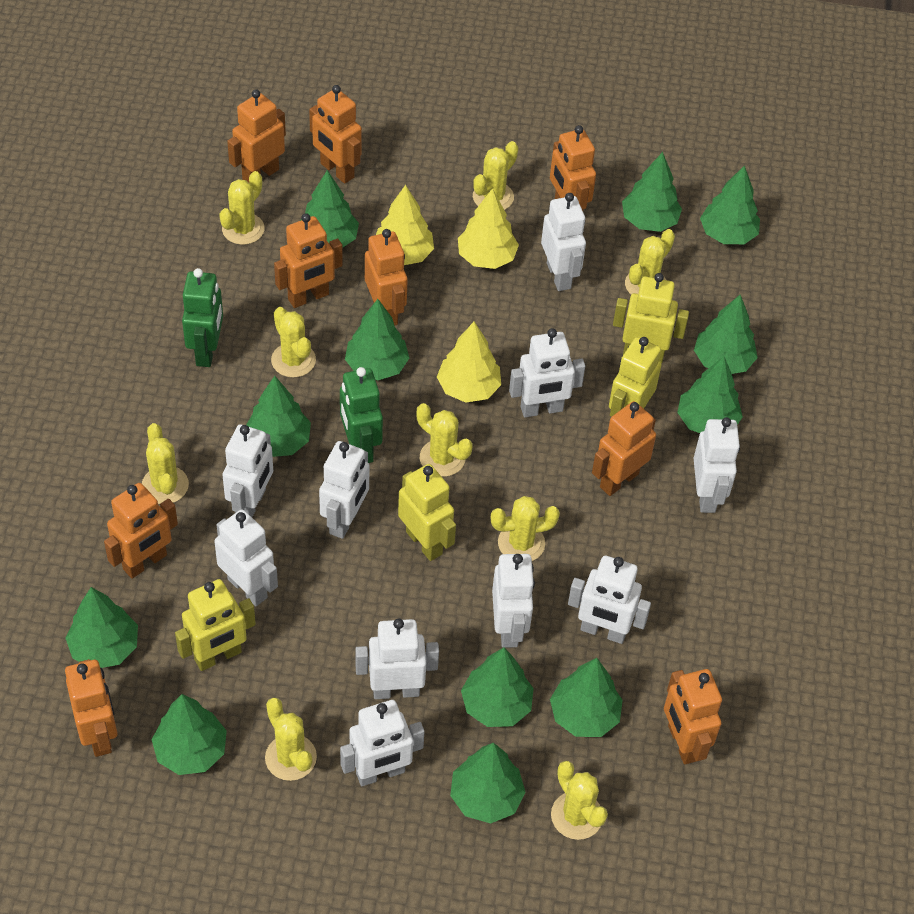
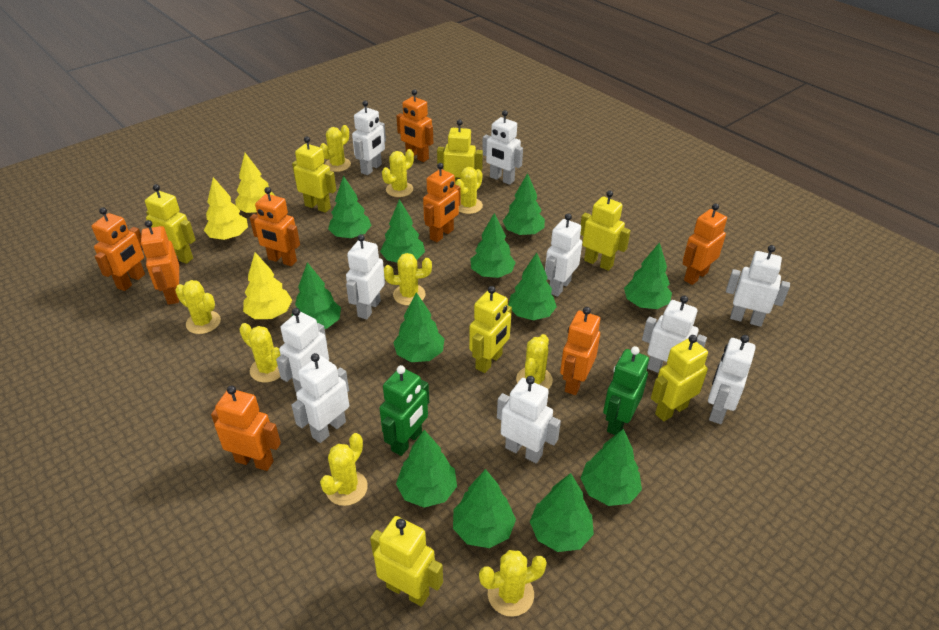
orange robot: [65,659,118,757] [104,483,178,579] [227,89,286,183] [274,213,343,308] [309,85,362,184] [365,229,408,326] [550,125,596,211] [592,401,656,496] [664,669,722,764] = 9 -> [92,207,145,291] [141,220,179,305] [211,385,281,471] [250,187,300,266] [397,89,433,162] [423,163,460,242] [560,307,600,395] [683,203,727,285] = 8
yellow robot: [175,579,256,671] [398,464,456,561] [609,337,662,417] [613,273,689,363] = 4 -> [145,184,196,264] [292,137,336,213] [370,516,443,607] [437,120,483,182] [469,286,512,373] [580,190,631,271] [651,335,708,421] = 7

